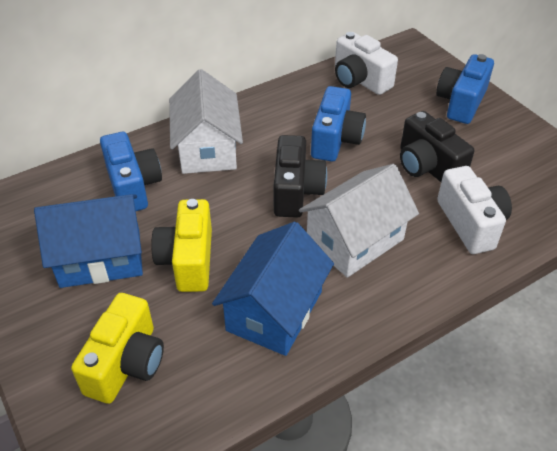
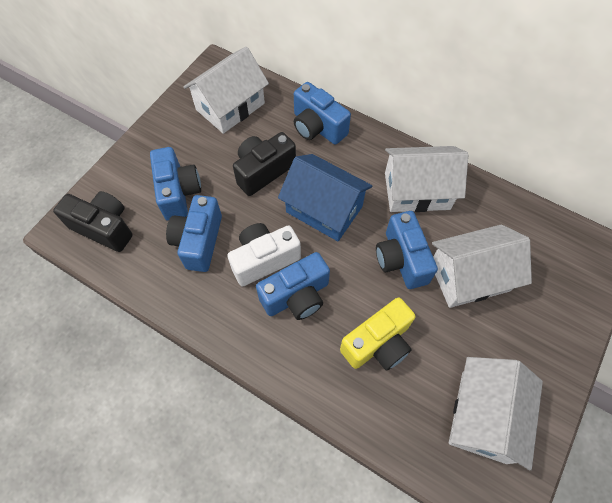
blue camera: [100,132,162,211] [311,86,366,162] [436,54,494,124] = 3 -> [150,147,201,221] [166,195,222,272] [256,252,330,320] [294,82,351,145] [376,211,438,289] = 5
blue house: [34,194,143,288] [212,222,334,356] = 2 -> [278,154,373,241] = 1
white camera: [335,32,398,95] [437,166,512,254] = 2 -> [227,223,301,286] = 1
white house: [169,69,243,174] [299,164,419,278] = 2 -> [183,47,269,134] [385,146,468,212] [432,225,532,308] [449,357,543,470] = 4
yellow camera: [71,293,164,404] [151,199,212,292] = 2 -> [340,297,415,371] = 1

